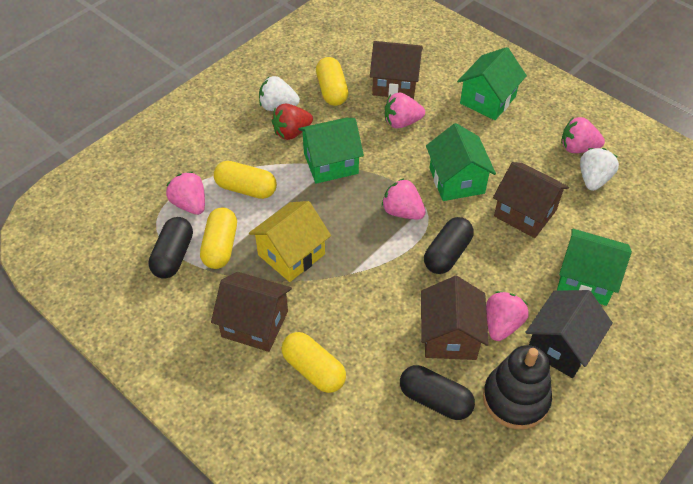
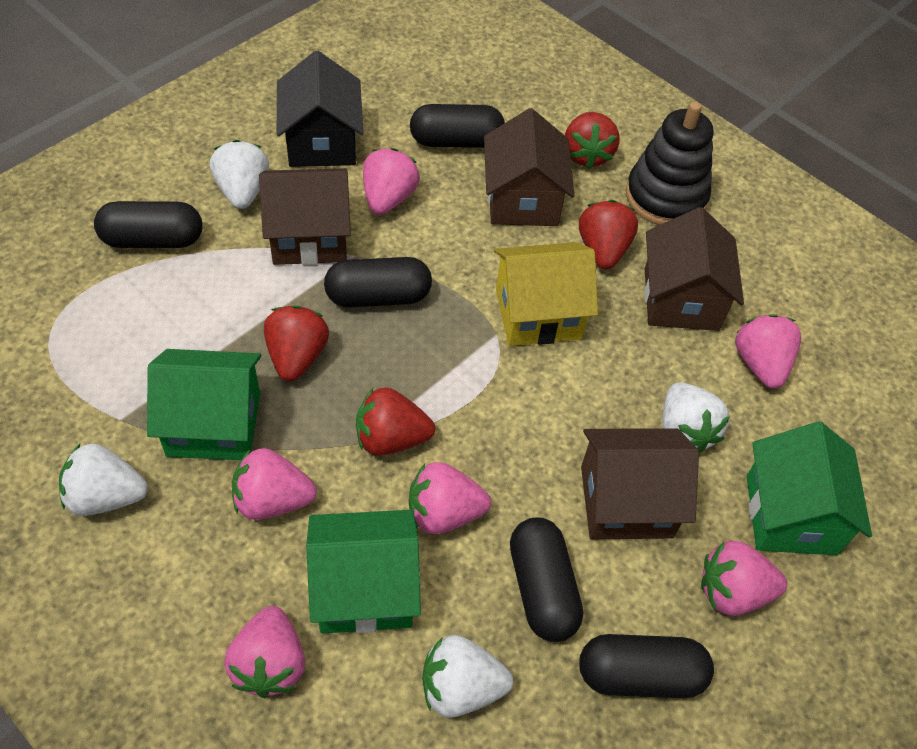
black capsule: [149,217,193,279] [400,365,475,420] [424,217,474,274] = 3 -> [94,201,202,248] [324,257,432,308] [410,104,505,148] [510,518,583,642] [579,634,714,698] = 5
green house: [298,118,364,184] [426,123,496,201] [457,47,527,120] [557,229,632,306] = 4 -> [147,349,261,460] [306,510,421,634] [747,422,872,555] = 3
pink strawberry: [166,172,205,215] [382,178,426,220] [385,93,425,128] [486,291,529,341] [561,117,605,153] = 5 -> [224,606,305,698] [232,448,317,520] [363,148,420,215] [409,462,491,534] [701,541,787,616] [735,314,801,388] = 6
red strawberry: [272,104,313,140] = 1 -> [264,305,329,381] [356,387,435,456] [565,112,620,169] [579,200,638,269] = 4
white strawberry: [259,76,300,111] [580,148,619,191] = 2 -> [59,444,148,516] [210,140,269,209] [422,635,513,718] [663,382,730,453] = 4
yellow capsule: [200,207,237,269] [214,161,277,199] [282,332,346,393] [316,57,348,106] = 4 -> none = 0

